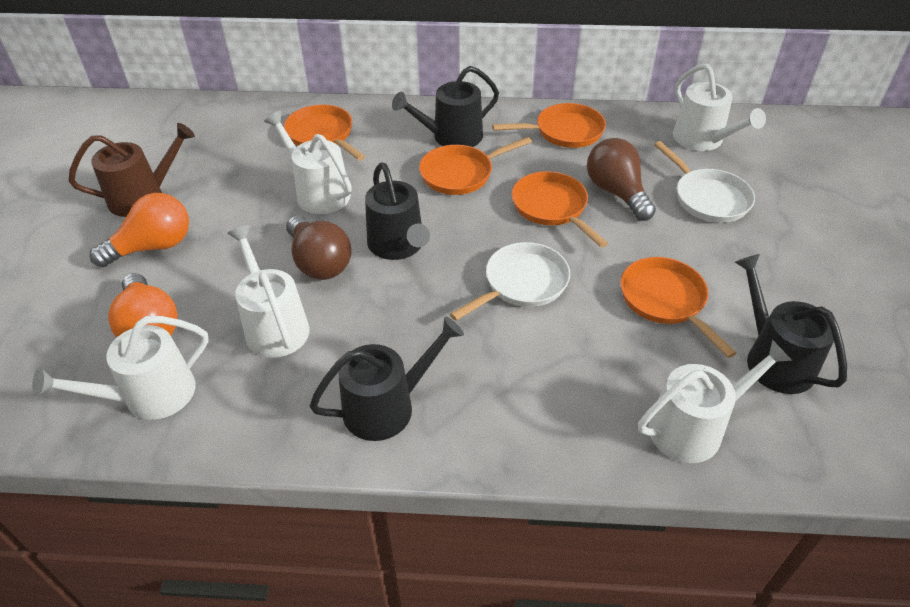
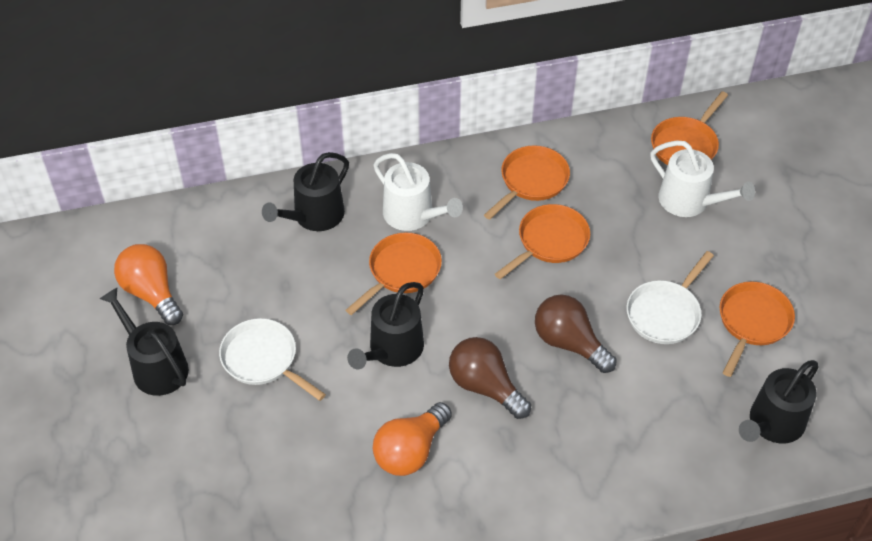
brown watering can: [69,123,195,217] = 1 -> none = 0
white watering can: [32,316,209,420] [227,225,310,358] [264,111,351,214] [638,340,793,463] [673,64,766,151] = 5 -> [373,153,463,231] [651,141,755,217] = 2

